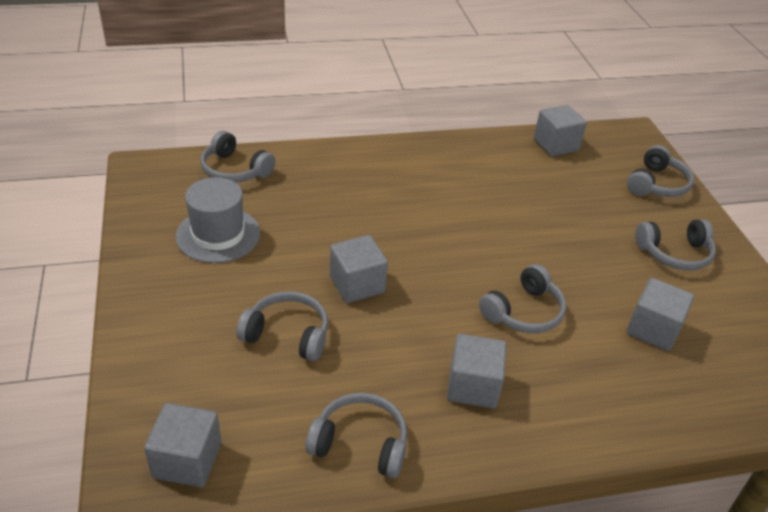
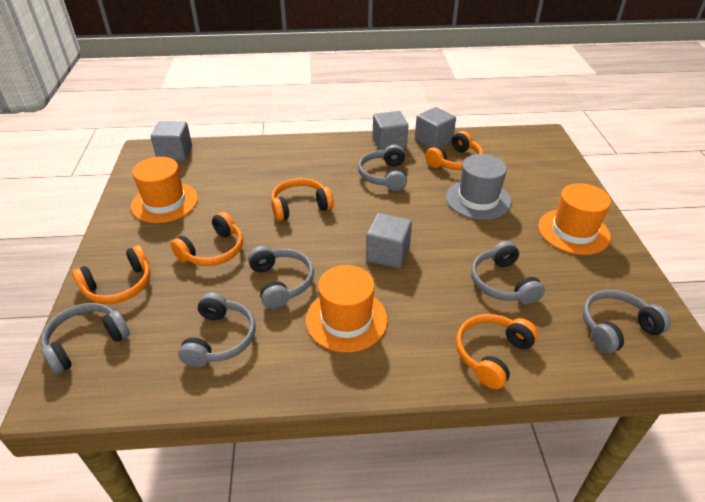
grey cube: [144,403,221,487] [330,235,388,303] [447,334,506,408] [534,105,587,156] [627,278,694,351] = 5 -> [151,121,192,161] [366,213,412,269] [373,111,409,150] [415,107,456,148] = 4
orange hat: none = 0 -> [131,157,198,223] [306,265,388,353] [538,183,611,255] = 3
orange headphones: none = 0 -> [72,245,150,304] [171,212,243,266] [271,178,334,221] [425,131,483,170] [456,314,538,389] = 5

